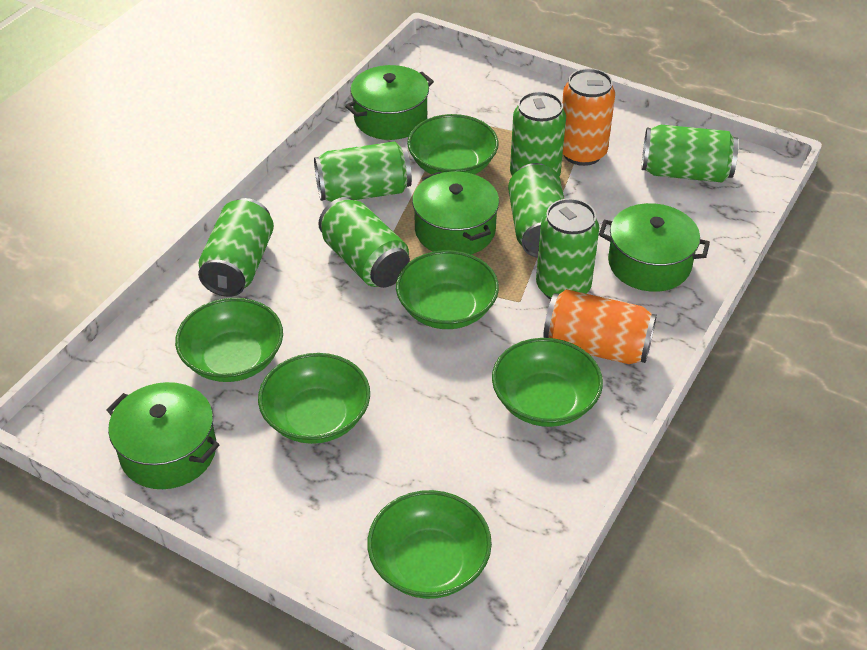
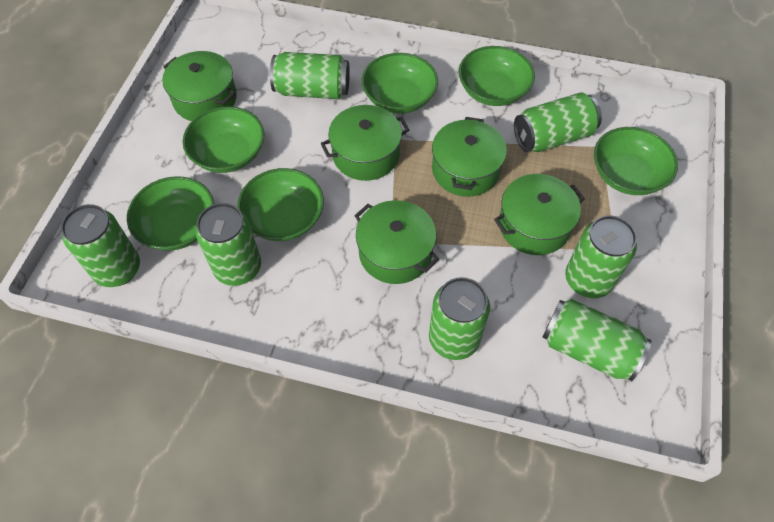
green pot: [106,382,220,489] [345,65,434,140] [412,171,499,254] [599,203,710,292] = 4 -> [162,51,237,121] [321,105,409,181] [354,200,439,284] [432,117,507,197] [494,174,585,255] = 5
orange can: [543,289,657,364] [562,68,615,166] = 2 -> none = 0

